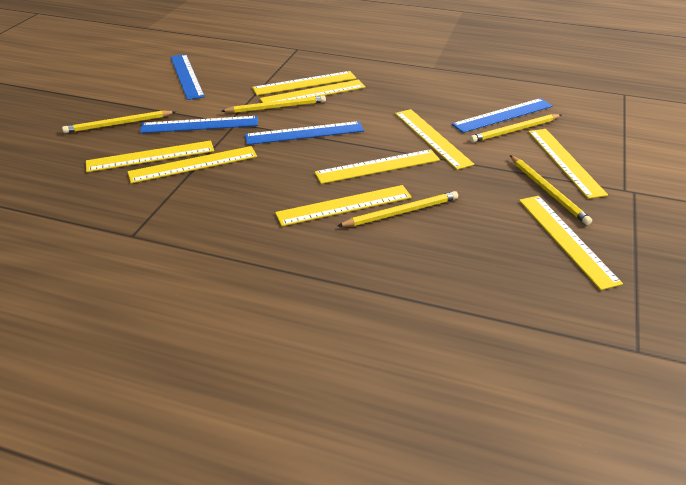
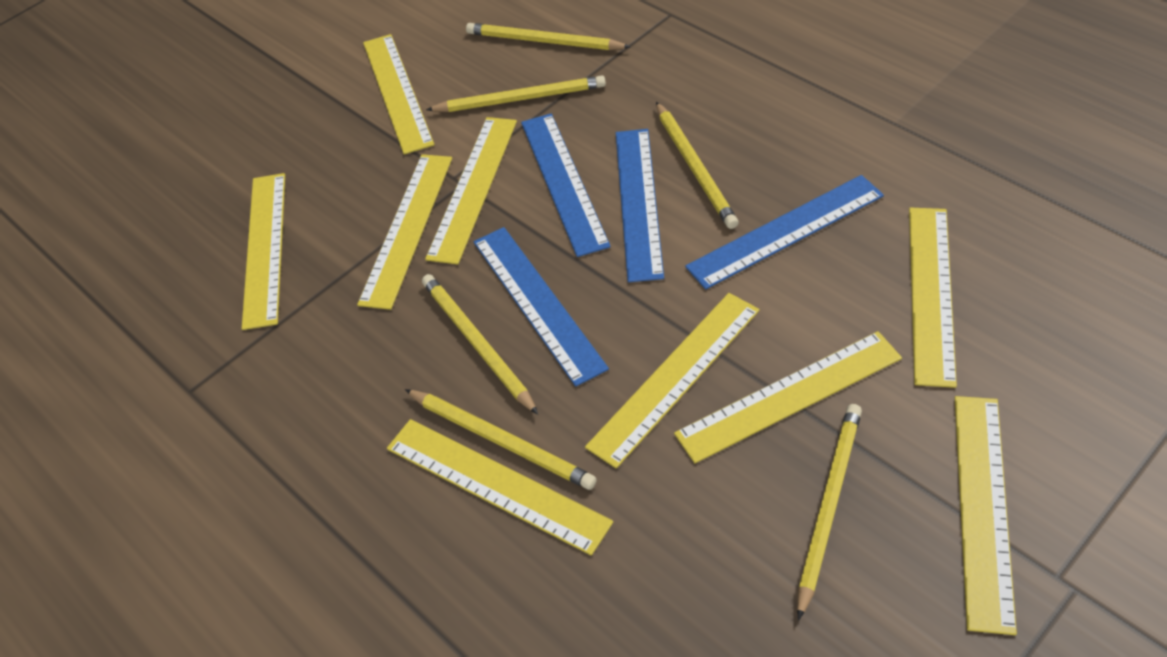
yellow pencil: [62,110,176,133] [222,95,326,113] [338,191,458,227] [470,114,561,143] [510,155,592,225] = 5 -> [405,389,597,490] [422,274,538,415] [426,75,606,112] [466,23,631,50] [656,102,739,229] [797,404,862,620] = 6

